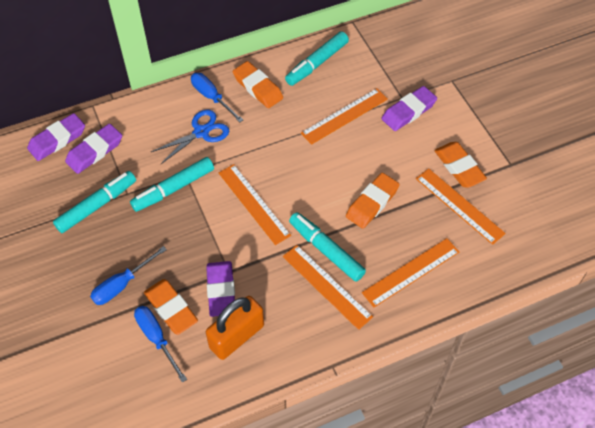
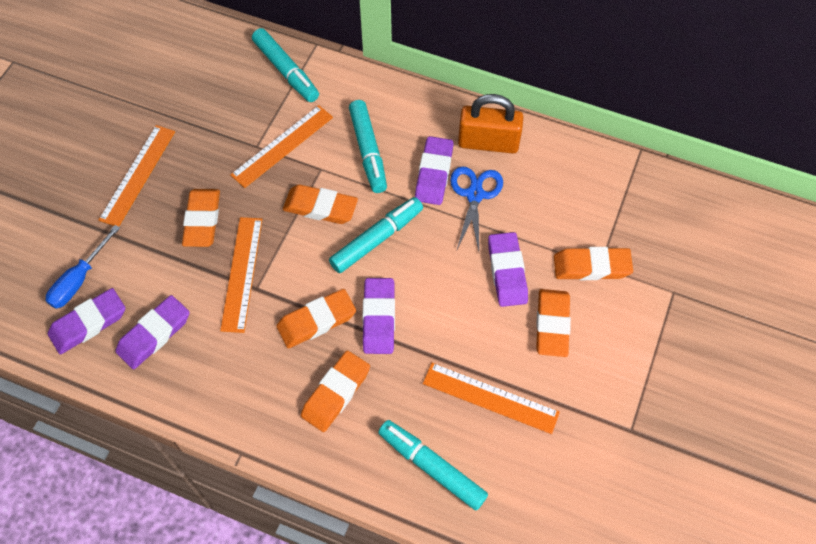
blue screwdriver: [90,246,167,305] [134,306,187,383] [191,73,243,122] = 3 -> [46,225,120,309] = 1
orange eraser: [144,279,198,335] [233,61,283,108] [346,173,400,229] [434,142,487,188] = 4 -> [182,189,220,247] [277,289,356,348] [283,185,358,224] [301,350,370,432] [536,289,571,357] [554,247,633,280] = 6
orange ruler: [219,164,291,245] [283,245,373,330] [301,88,388,145] [362,238,459,307] [416,168,506,245] = 5 -> [98,125,175,227] [220,217,262,333] [230,105,333,188] [423,362,560,434] = 4
purple eraser: [27,113,85,161] [65,124,122,174] [206,261,235,317] [382,86,437,131] = 4 -> [48,288,125,354] [115,295,190,369] [362,278,395,354] [415,136,454,205] [488,232,528,307] = 5

